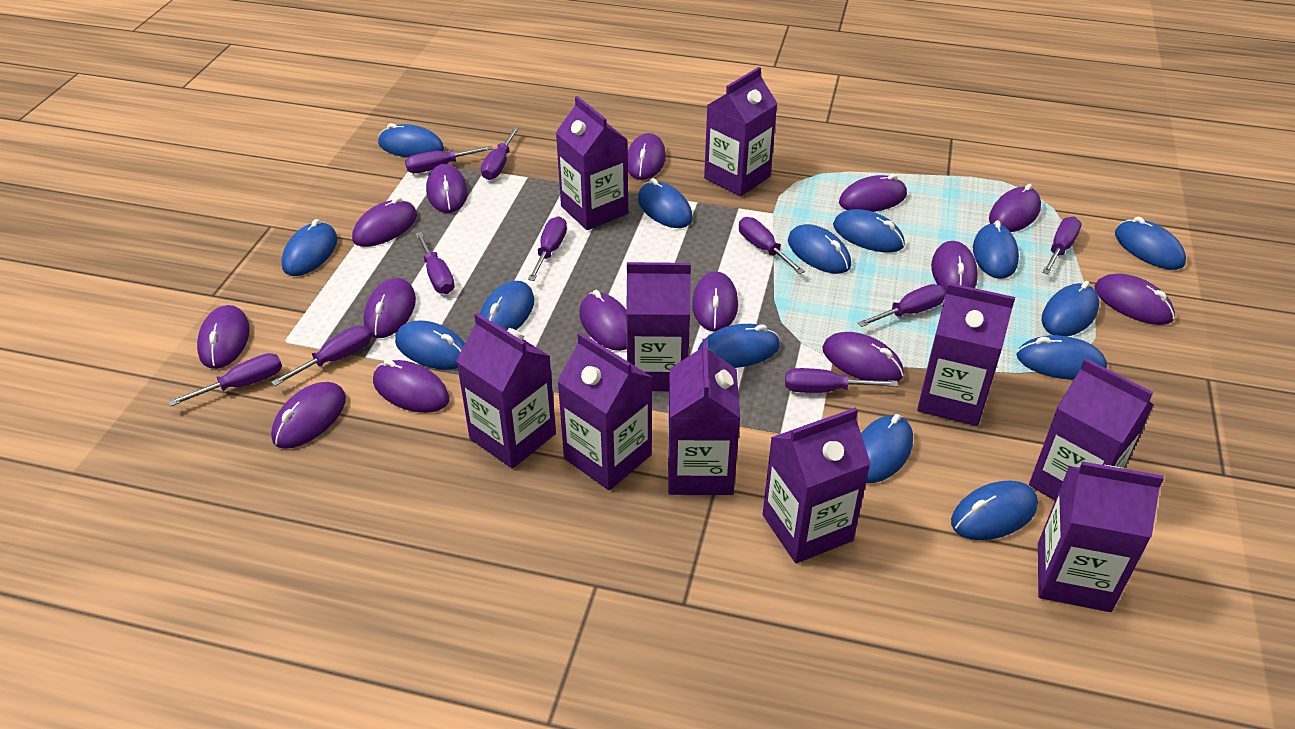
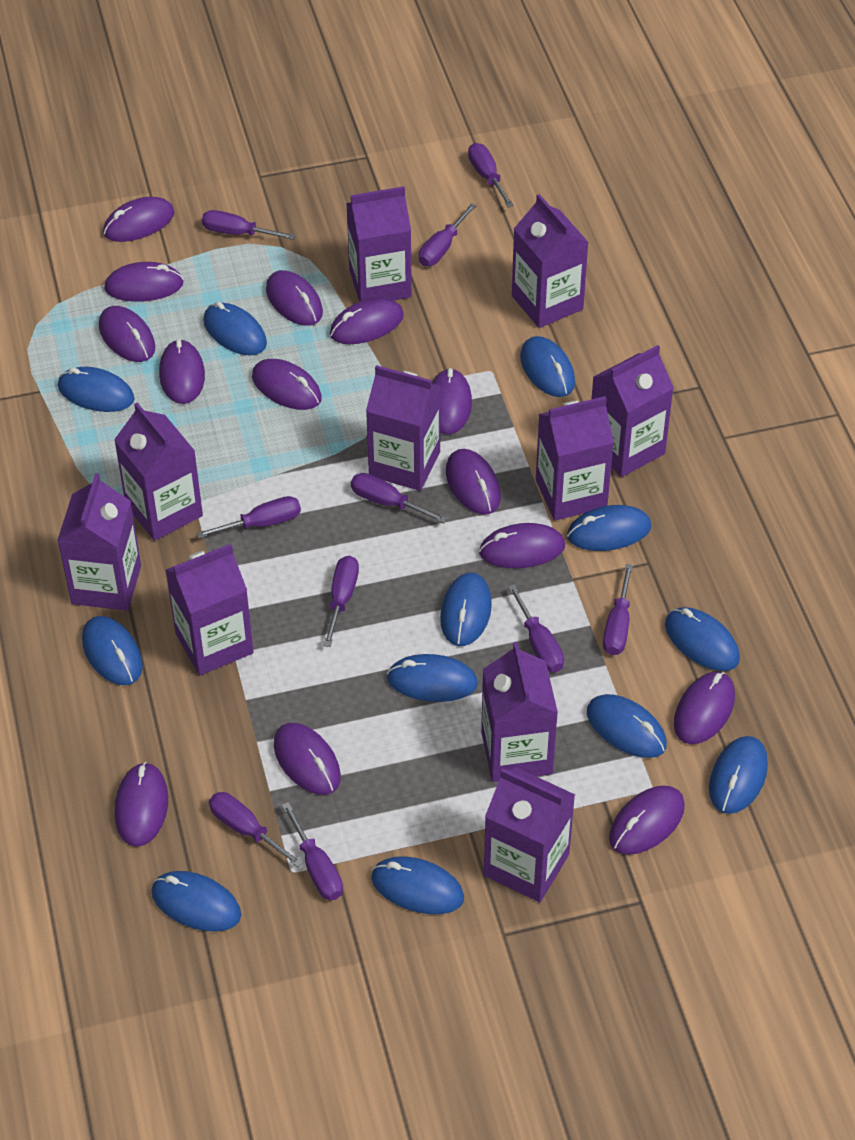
blue mouse: [281,219,337,276] [378,123,444,157] [395,320,465,370] [480,281,534,330] [638,178,693,228] [698,324,780,368] [788,224,851,274] [833,209,905,253] [861,414,913,483] [951,481,1038,540] [973,220,1019,279] [1016,335,1107,380] [1041,281,1099,336] [1115,217,1186,270] = 14 -> [58,367,135,412] [82,616,143,685] [151,871,241,932] [203,301,267,355] [371,856,464,914] [387,654,478,702] [440,573,492,646] [520,336,575,397] [567,505,651,551] [587,694,667,758] [665,607,740,671] [709,736,768,814] = 12

